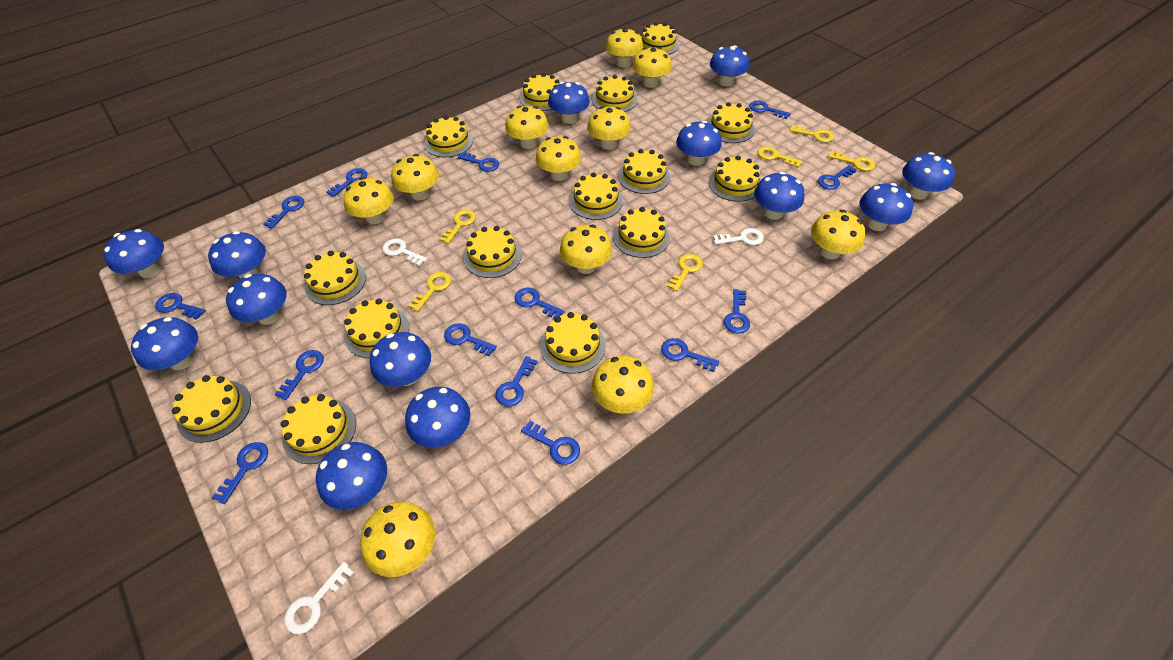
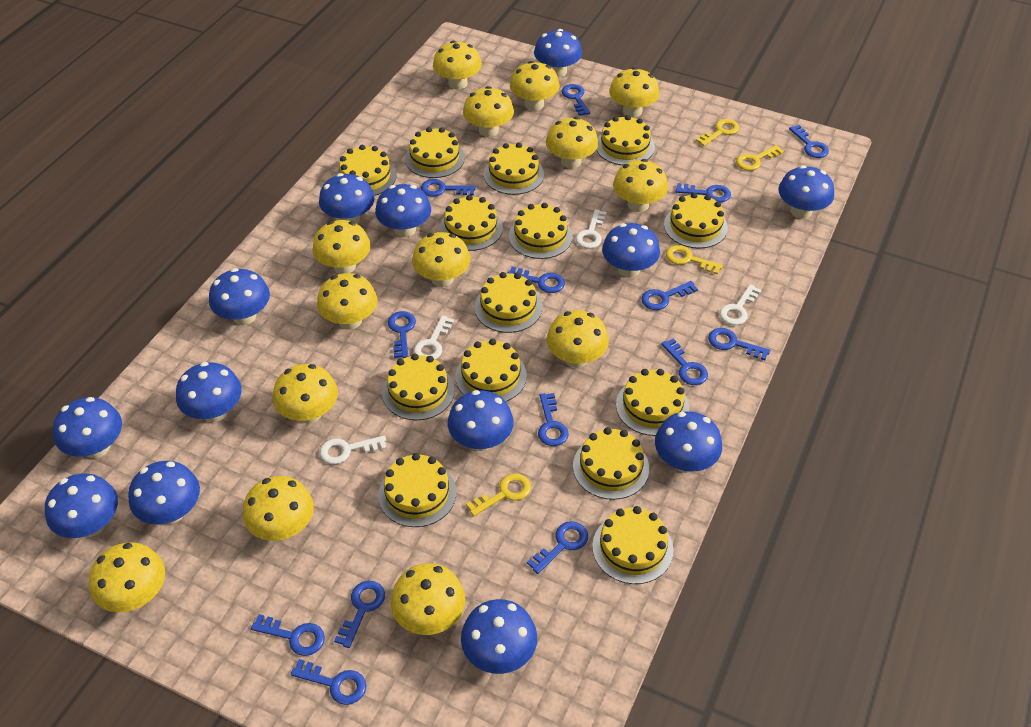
white key: [284,562,354,634] [382,238,427,266] [713,228,764,245] = 3 -> [320,435,387,464] [414,315,454,359] [575,209,607,249] [719,284,761,325] = 4
yellow cake: [172,375,251,443] [280,394,356,464] [304,251,366,305] [344,298,409,358] [424,116,473,157] [464,226,522,278] [520,73,559,111] [540,312,606,374] [569,172,623,220] [592,75,638,112] [613,207,670,258] [618,149,670,194] [642,22,679,55] [707,102,755,143] [709,156,761,202] = 15 -> [336,145,396,196] [378,453,456,527] [382,354,455,420] [405,127,465,178] [439,195,503,251] [455,339,527,401] [475,272,542,333] [484,143,544,195] [509,203,573,259] [573,427,649,500] [592,506,673,584] [597,115,655,165] [616,369,689,436] [664,193,728,249] = 14
yellow key: [408,272,451,312] [439,210,476,244] [667,254,703,291] [757,146,803,168] [789,125,834,142] [828,150,875,171] = 6 -> [466,473,531,516] [666,245,723,275] [696,119,739,146] [736,145,784,171] = 4
yellow mushroom: [343,177,394,224] [360,502,435,577] [391,154,439,201] [505,106,549,149] [536,136,581,181] [560,225,612,274] [587,106,631,150] [592,356,654,413] [606,27,644,68] [632,47,672,88] [811,210,866,259] = 11 -> [89,542,165,612] [243,476,314,541] [273,364,338,423] [313,220,371,274] [317,273,378,330] [390,563,465,635] [412,232,470,287] [433,41,482,90] [463,86,514,137] [510,61,560,111] [546,117,598,168] [547,310,609,368] [609,67,660,117] [613,159,668,212] = 14

